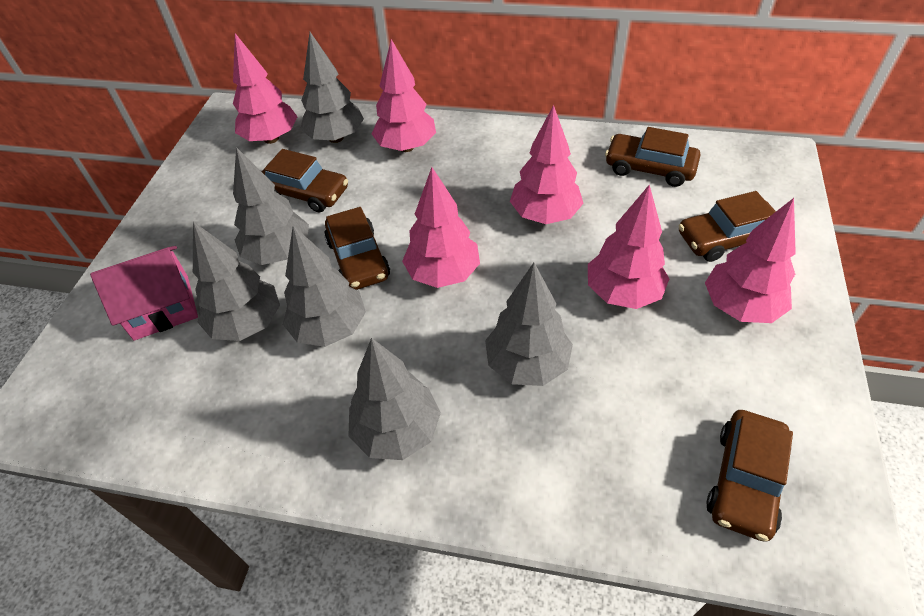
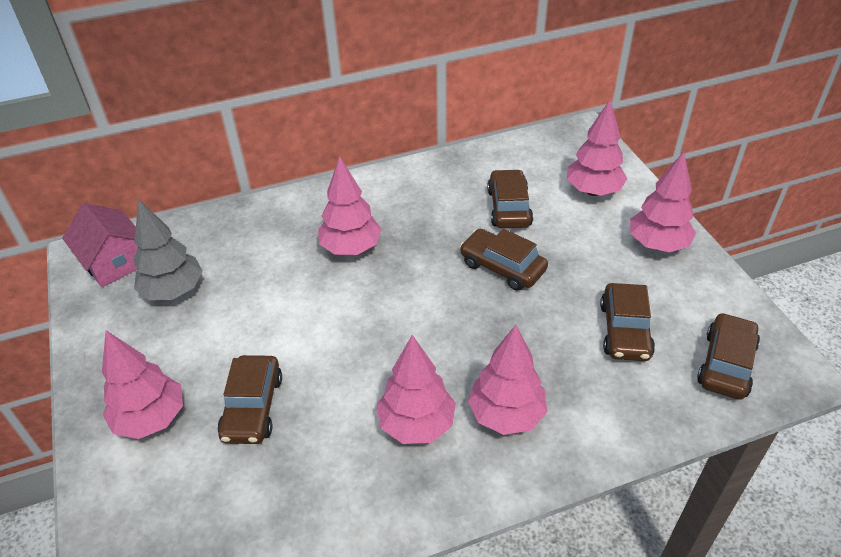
grey tree: [193,222,280,341] [233,147,309,265] [283,226,366,347] [301,32,364,143] [349,338,441,460] [485,263,573,386] = 6 -> [133,199,203,300] = 1

